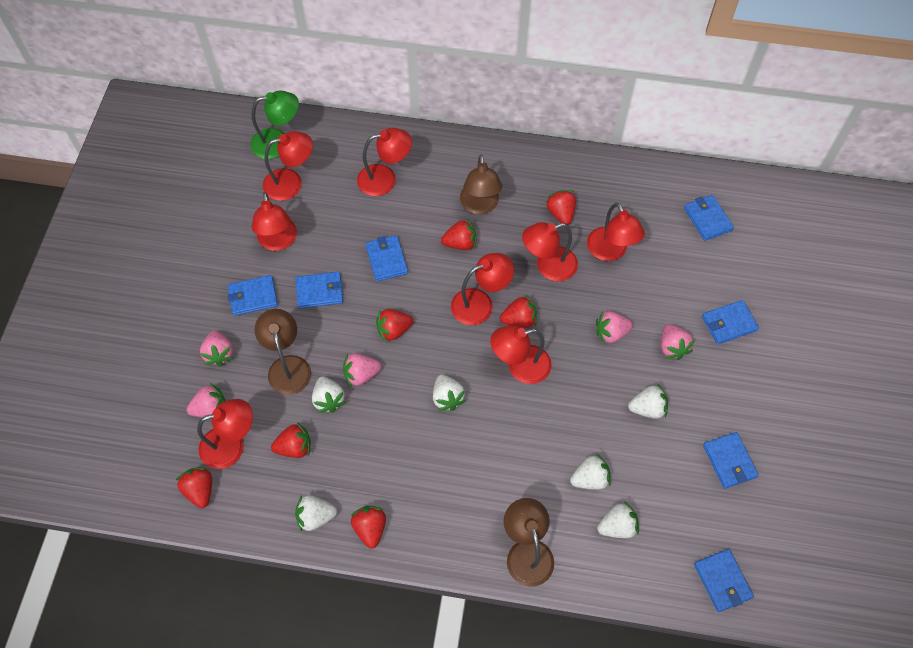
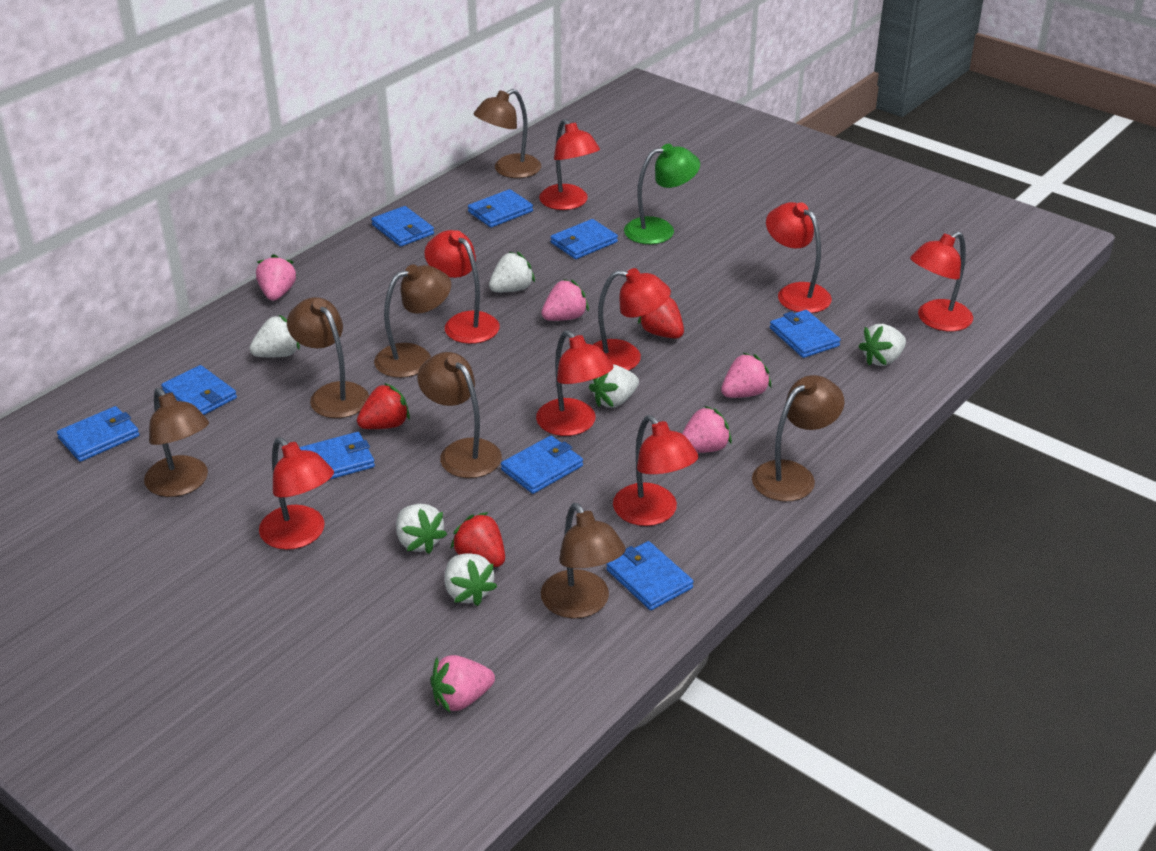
blue wallet: [228,275,278,316] [295,271,343,309] [365,235,408,282] [684,195,734,241] [694,549,754,612] [702,300,759,344] [703,432,759,489] = 7 -> [57,406,139,462] [161,365,237,415] [299,432,375,480] [371,206,434,247] [468,189,533,228] [501,436,583,494] [550,219,618,259] [606,541,694,610] [770,310,841,358] = 9
brown lamp: [254,309,311,395] [460,155,502,214] [504,498,554,587] = 3 -> [144,388,209,497] [287,297,369,418] [374,264,451,378] [417,352,502,478] [473,89,541,178] [541,503,626,618] [752,375,845,501] = 7
red strawberry: [176,467,212,508] [271,422,311,458] [351,506,386,549] [376,309,413,343] [441,218,476,250] [500,294,537,328] [545,190,576,225] = 7 -> [357,383,410,429] [451,512,505,567] [638,297,684,339] = 3

